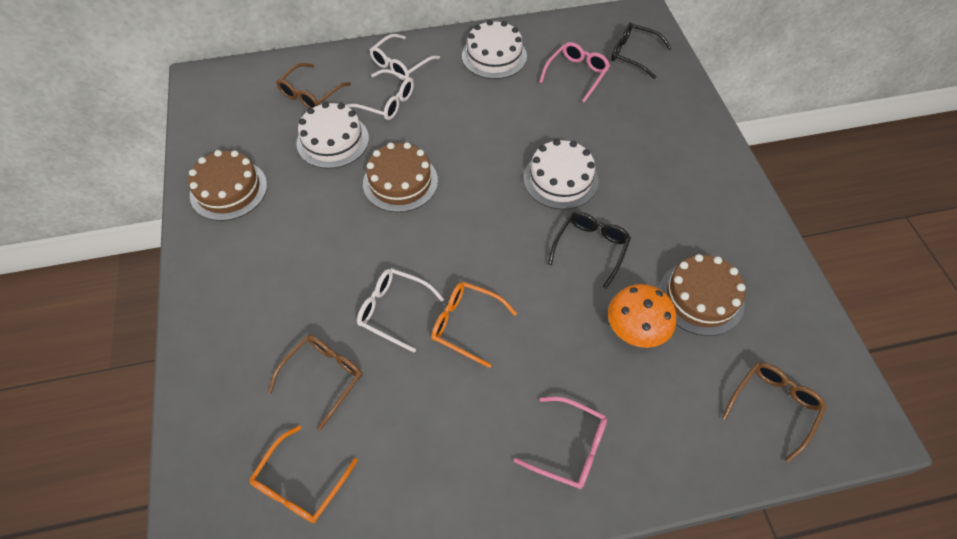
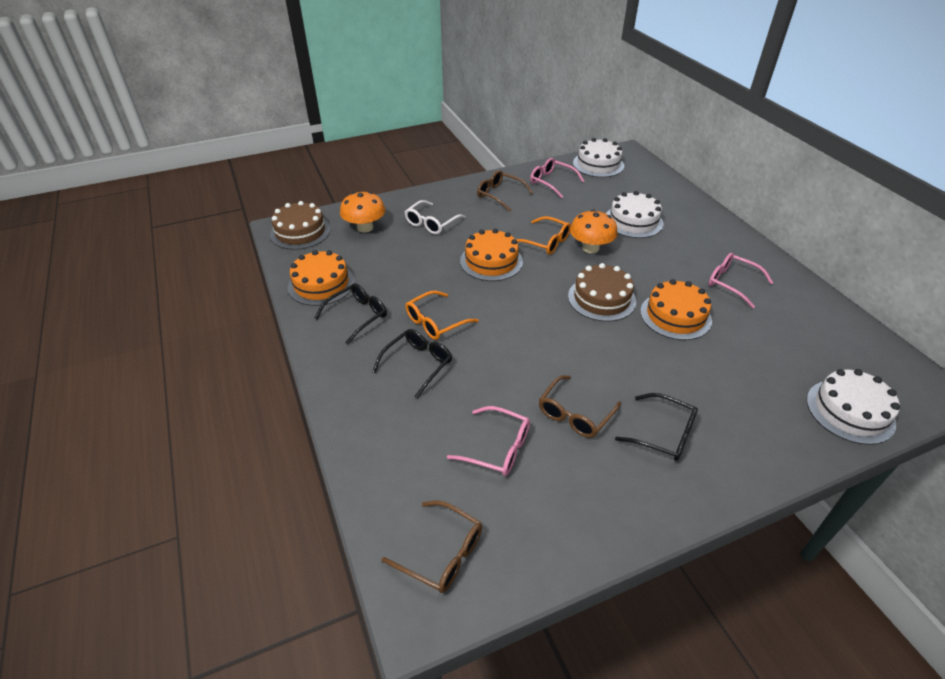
black glasses: [548,212,631,289] [611,22,672,79] = 2 -> [315,283,387,345] [372,329,452,398] [615,393,698,461] = 3
brown cake: [188,150,267,221] [363,142,438,212] [659,254,746,336] = 3 -> [270,201,331,250] [568,263,636,322] = 2
orange cake: none = 0 -> [288,250,355,306] [460,228,523,281] [640,279,712,340] = 3
orange mushroom: [608,284,676,348] = 1 -> [340,192,385,233] [570,209,618,253] = 2
pink glasses: [514,397,607,489] [539,42,610,102] = 2 -> [447,406,530,476] [530,158,584,198] [708,253,773,308] = 3
white glasses: [345,69,414,120] [357,268,444,352] [370,34,440,80] = 3 -> [405,200,466,235] = 1

